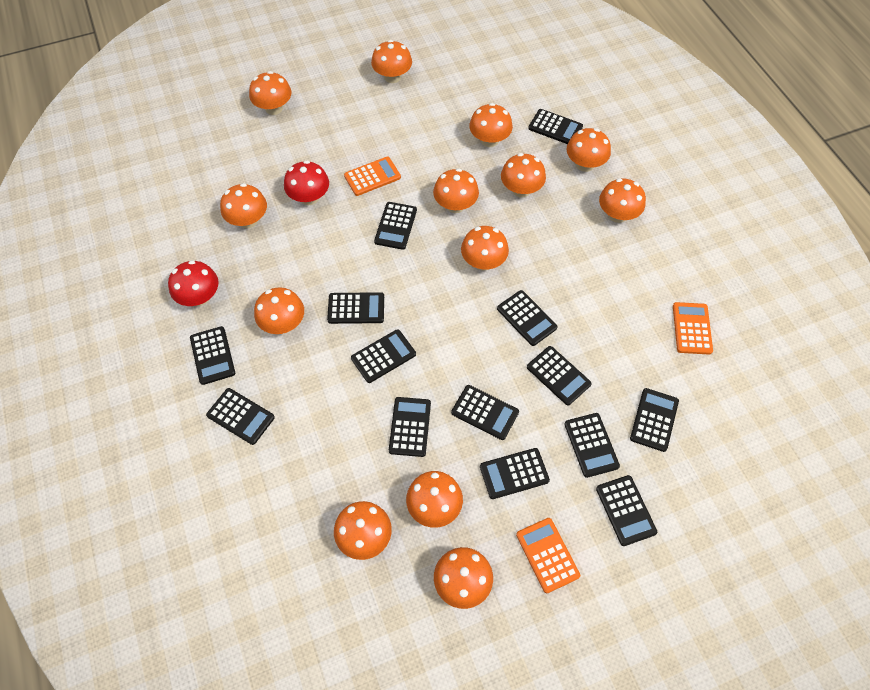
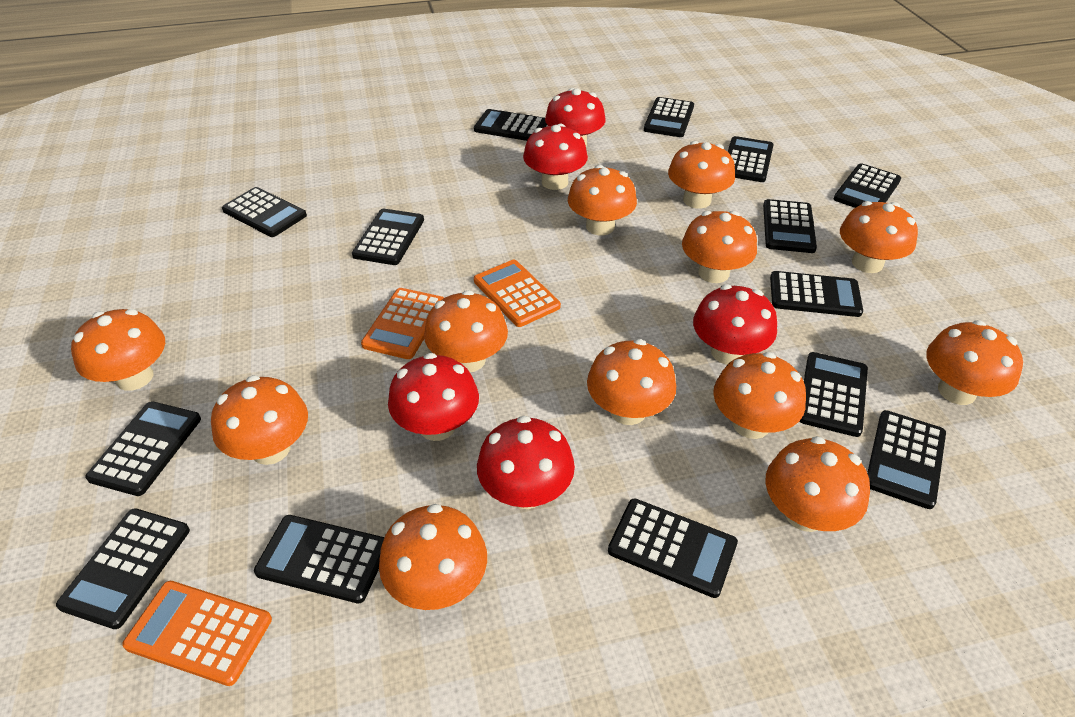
orange mushroom: [220,183,267,228] [249,71,292,115] [254,287,304,334] [334,501,392,560] [371,40,412,83] [406,471,463,528] [433,168,479,213] [434,547,493,609] [461,226,509,271] [469,103,513,147] [501,153,546,197] [567,128,611,172] [599,178,646,223] = 13 -> [71,309,165,391] [211,375,308,465] [379,504,487,610] [424,290,508,372] [568,165,637,235] [587,339,676,425] [668,141,735,209] [682,211,757,283] [713,352,806,439] [765,436,870,532] [840,201,918,273] [926,320,1023,405] = 12
red mushroom: [168,260,219,306] [284,160,329,205] = 2 -> [388,353,479,441] [477,416,575,509] [523,124,588,190] [545,88,606,146] [693,284,777,365] = 5

